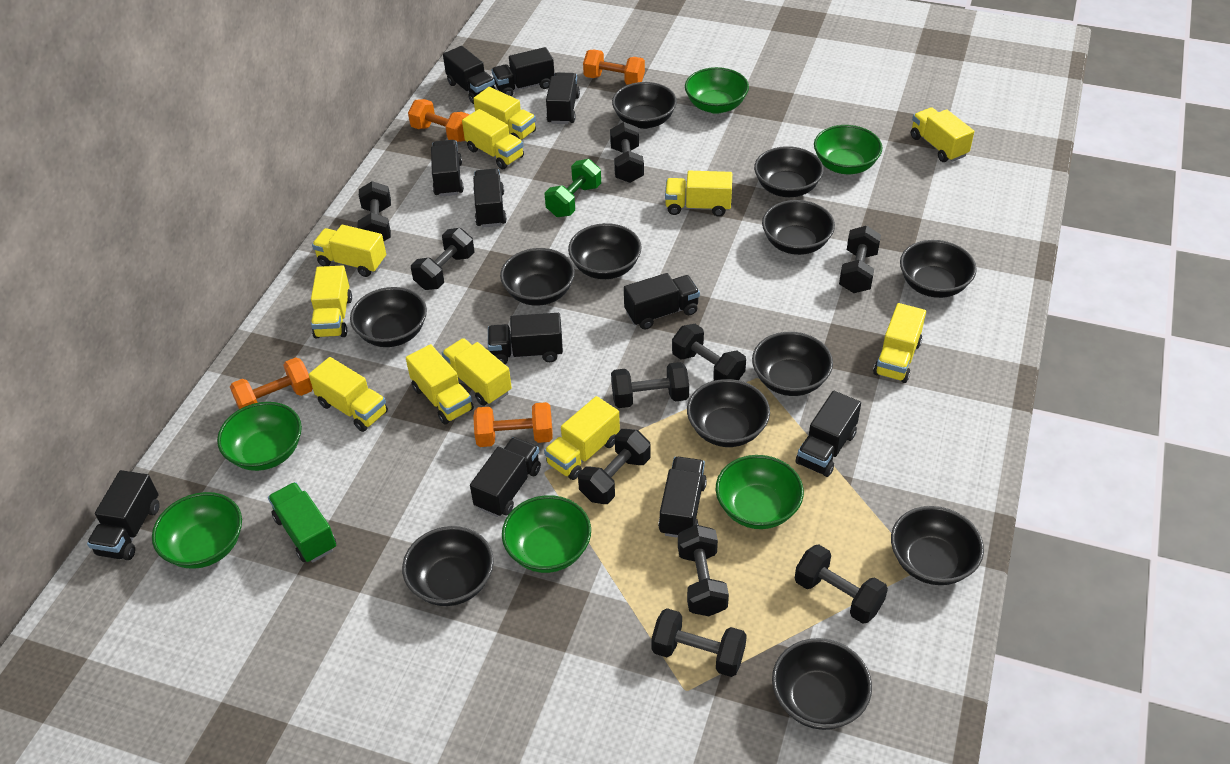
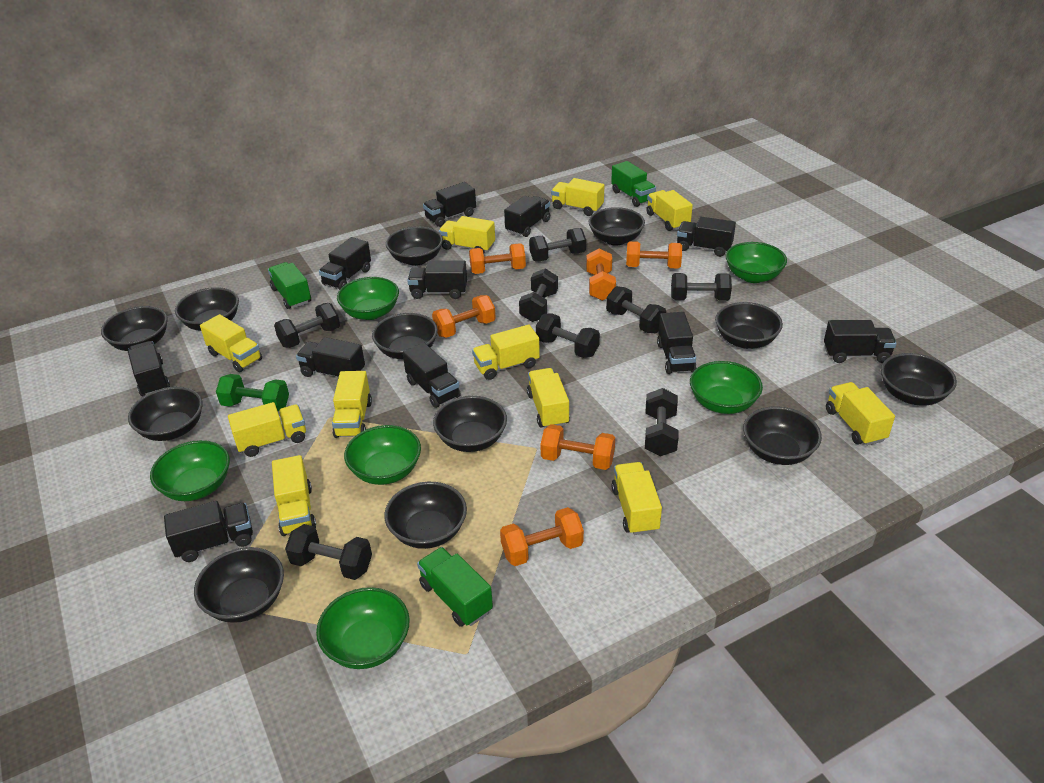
black dumbbell: [357,181,391,241] [411,228,475,290] [578,429,651,504] [610,122,644,183] [611,362,689,408] [651,608,747,677] [672,324,746,381] [678,525,729,616] [795,544,888,624] [839,226,881,293] = 10 -> [274,303,340,348] [285,524,372,580] [519,268,558,322] [529,228,586,262] [536,313,600,358] [606,286,666,333] [645,388,679,456] [671,273,732,301] = 8
green truck: [268,482,336,563] = 1 -> [268,262,311,309] [417,547,493,627] [611,161,656,207] = 3
orange dumbbell: [230,357,313,409] [408,99,469,142] [473,402,553,447] [583,49,645,85] = 4 -> [432,295,496,338] [469,243,526,274] [500,507,584,566] [540,424,615,470] [586,248,616,301] [626,241,682,268] = 6

